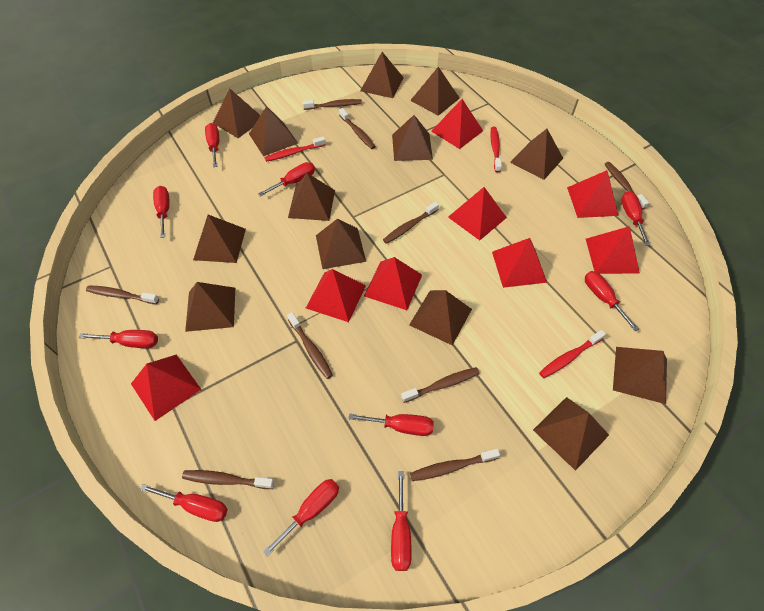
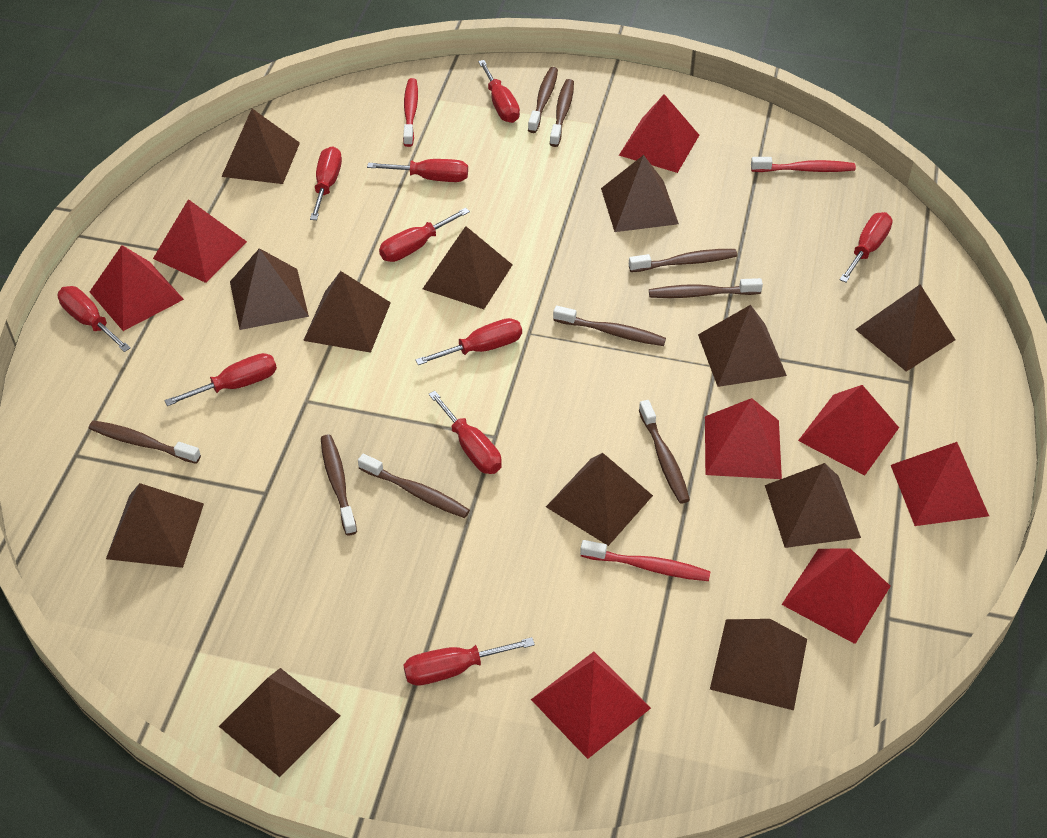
brown pyramid: [185,282,235,332] [193,215,246,263] [213,89,260,138] [249,106,298,156] [288,173,335,221] [316,218,366,269] [360,52,404,98] [392,115,433,161] [409,290,472,345] [410,67,460,116] [510,129,563,180] [533,397,609,471] [613,347,667,404] = 13 -> [106,483,204,568] [219,668,341,777] [221,109,300,184] [230,248,309,330] [303,271,391,353] [423,226,512,309] [546,453,653,546] [601,155,679,232] [698,305,787,387] [710,619,807,710] [765,463,861,548] [855,285,955,372] = 12

